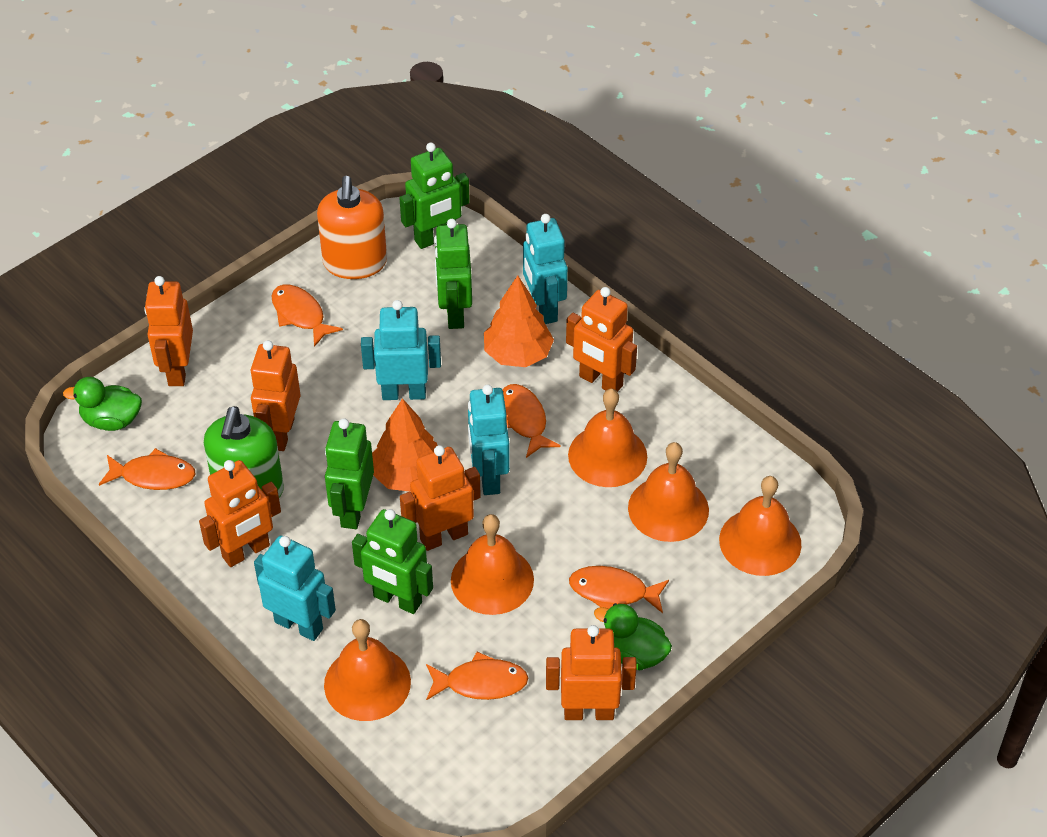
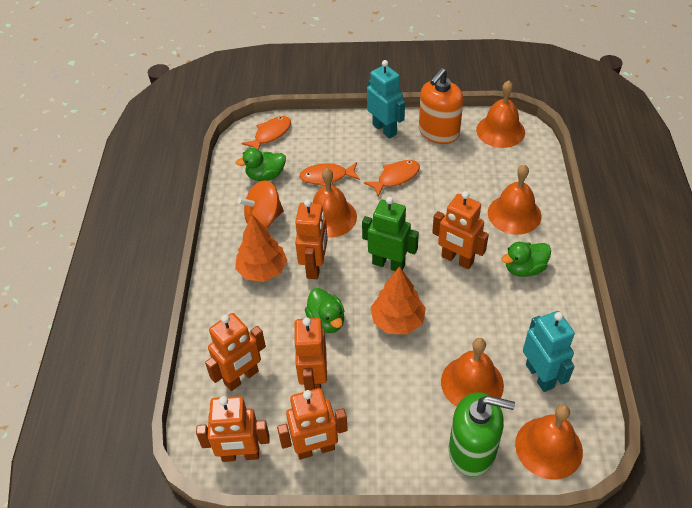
green duck: [63,377,142,431] [594,603,672,670] = 2 -> [236,148,286,181] [305,288,345,333] [501,242,551,277] = 3
green robot: [325,418,374,529] [352,509,433,614] [400,143,470,249] [434,219,472,329] = 4 -> [362,197,419,271] = 1
orange fish: [99,448,196,490] [271,284,343,347] [426,652,528,700] [503,384,561,458] [569,566,669,613] = 5 -> [241,116,291,150] [299,162,360,186] [364,160,420,197] = 3
orange spinning top: none = 0 -> [238,180,284,228] = 1
turquoise robot: [254,536,336,641] [361,300,441,400] [468,384,510,495] [523,214,568,324] = 4 -> [367,60,405,139] [523,311,575,392] = 2

